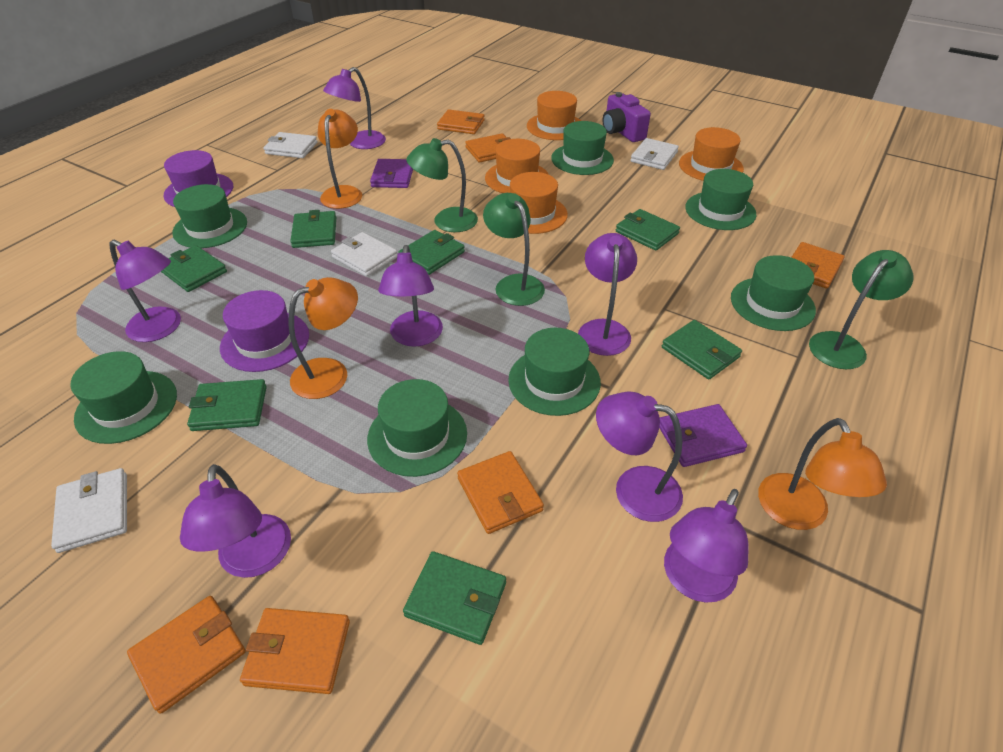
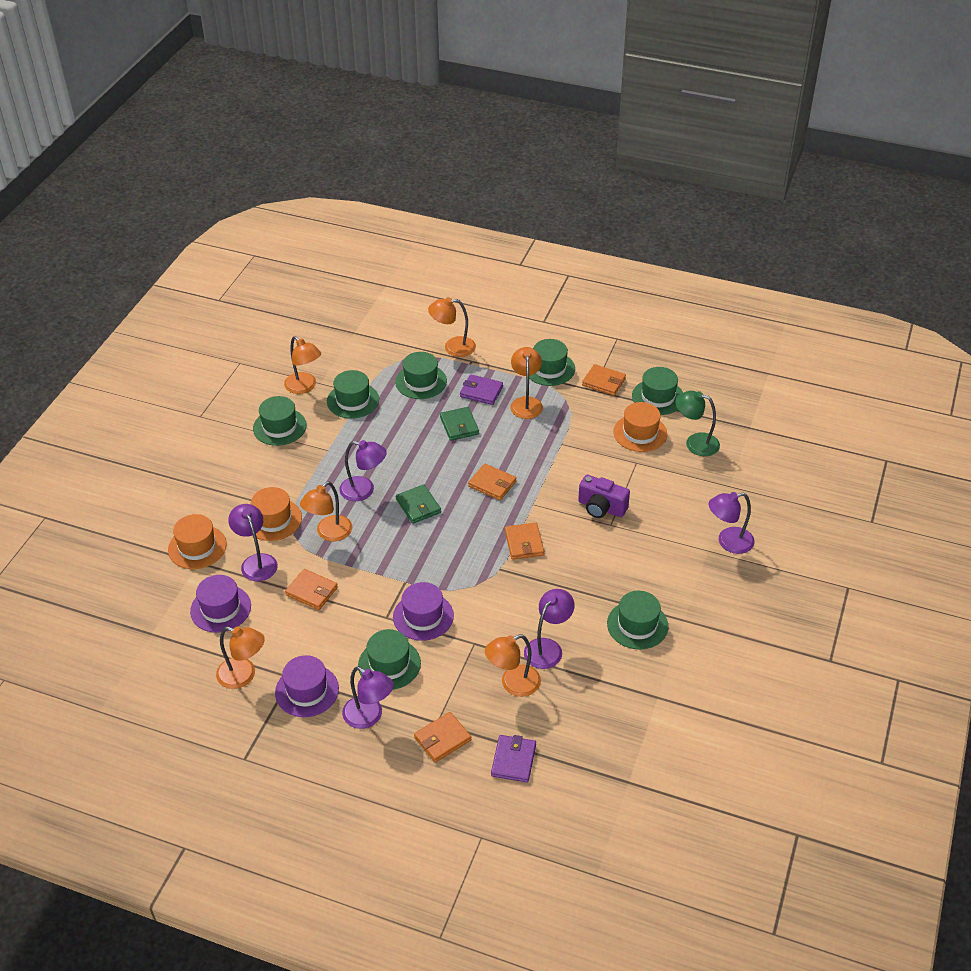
green lamp: [406,138,478,232] [483,193,545,306] [809,250,914,369] = 3 -> [675,391,720,456] = 1
green wallet: [161,245,227,292] [187,379,267,431] [290,210,336,248] [398,230,465,275] [403,551,506,645] [616,209,680,251] [662,320,742,379] = 7 -> [396,484,441,524] [440,407,479,441] = 2
orange hat: [485,139,549,193] [510,172,568,234] [527,91,581,140] [679,127,744,181] = 4 -> [168,514,227,569] [251,487,302,541] [613,402,667,452] = 3
orange lamp: [289,277,358,399] [318,109,362,209] [758,418,887,530] = 3 -> [216,626,265,689] [284,336,321,394] [300,481,352,541] [428,297,476,357] [485,634,541,697] [510,347,543,419] = 6
orange wallet: [127,596,246,714] [240,608,350,694] [437,109,485,134] [457,451,544,534] [465,133,511,163] [791,242,845,289] = 6 -> [285,569,338,610] [414,712,471,763] [468,464,517,500] [505,523,544,560] [582,364,626,396] = 5
purple hat: [164,150,233,207] [220,290,309,372] = 2 -> [190,575,251,633] [275,655,339,717] [393,582,454,641] = 3
purple lamp: [109,240,181,342] [180,464,291,578] [323,67,386,149] [378,245,443,347] [578,233,637,356] [596,392,683,522] [664,489,749,602] = 7 -> [228,504,278,581] [339,440,387,501] [342,666,394,729] [524,589,575,669] [708,492,755,554] = 5
white wallet: [51,468,127,553] [263,132,318,158] [331,232,397,277] [630,138,679,170] = 4 -> none = 0

